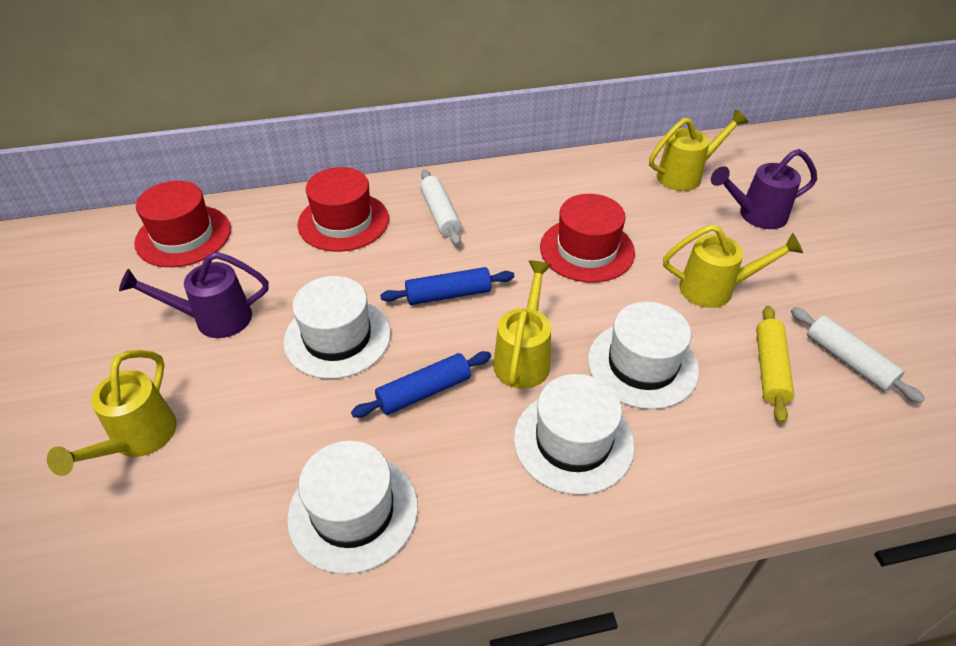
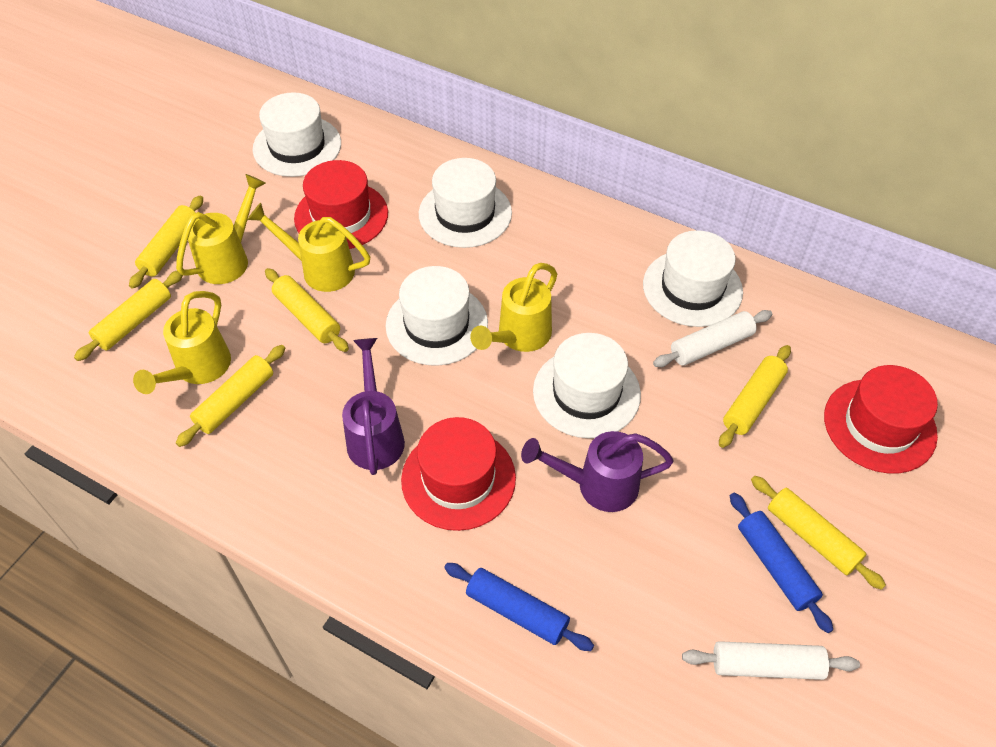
white hat: [283,276,391,379] [287,441,418,574] [514,374,635,495] [588,302,699,409] = 4 -> [253,92,341,177] [386,266,488,366] [419,158,512,248] [533,333,641,438] [643,230,743,327] = 5
yellow rolling pin: [756,306,794,423] = 1 -> [74,271,183,361] [129,196,203,289] [176,345,285,447] [265,268,349,352] [719,345,791,448] [751,476,886,590] = 6

